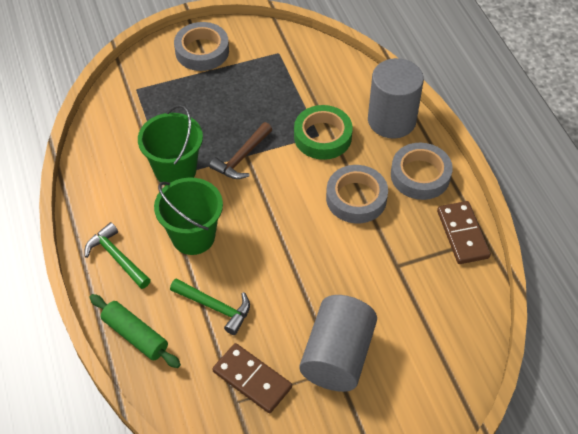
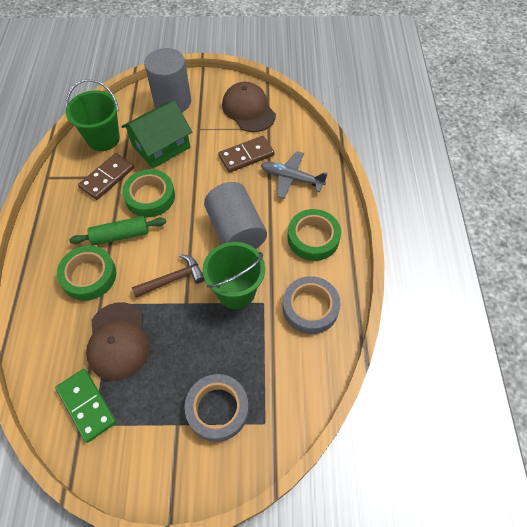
brown cap: none = 0 -> [86,302,149,381] [222,82,276,132] = 2
green domino: none = 0 -> [55,369,116,443] = 1
green hammer: [84,222,151,289] [170,278,250,335] = 2 -> none = 0
green house: none = 0 -> [122,100,192,169] = 1
green tape: [294,105,353,160] = 1 -> [57,246,116,301] [122,169,175,217] [288,209,341,261] = 3
grey plane: none = 0 -> [261,151,328,199] = 1
grey tape: [174,22,229,71] [326,165,388,223] [391,143,453,200] = 3 -> [184,374,249,442] [283,276,340,334] = 2

